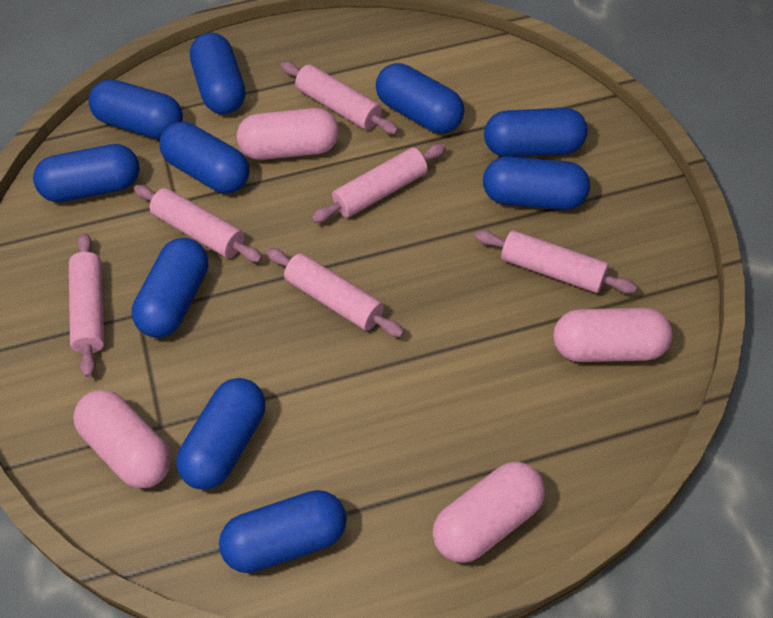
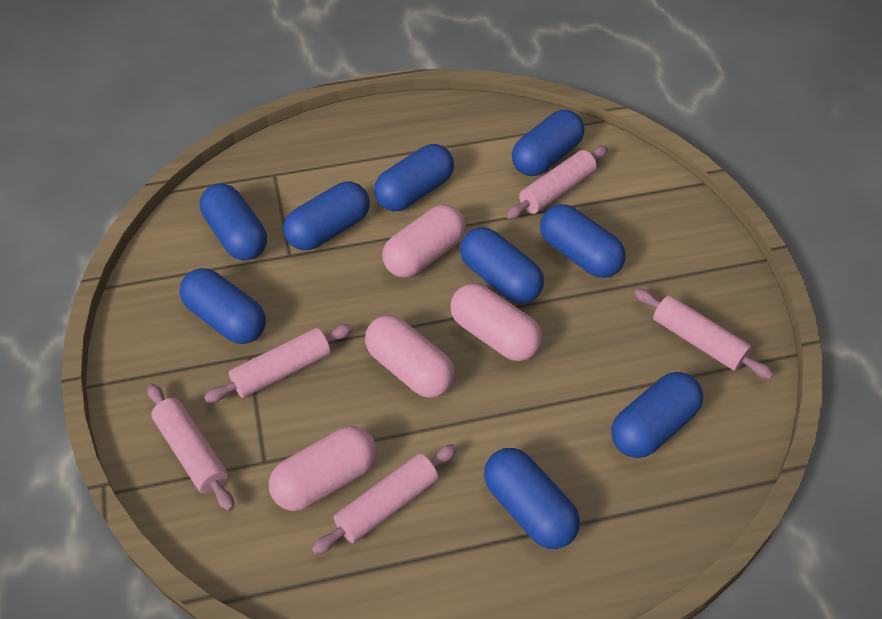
blue capsule: [33,144,140,202] [89,79,183,139] [132,238,208,338] [159,122,250,193] [176,378,265,490] [190,33,245,114] [219,490,347,573] [376,63,464,133] [483,157,590,210] [484,108,588,157] = 10 -> [179,268,266,344] [200,183,267,261] [283,181,370,250] [374,144,454,211] [460,227,544,304] [484,448,580,549] [512,110,584,176] [540,204,626,278] [611,372,703,458] = 9
pink rolling pin: [69,233,105,377] [134,185,262,262] [266,248,404,337] [281,61,399,134] [311,144,446,223] [475,230,637,294] = 6 -> [148,384,234,511] [204,324,353,403] [312,444,457,554] [506,146,608,219] [634,289,774,379] = 5

